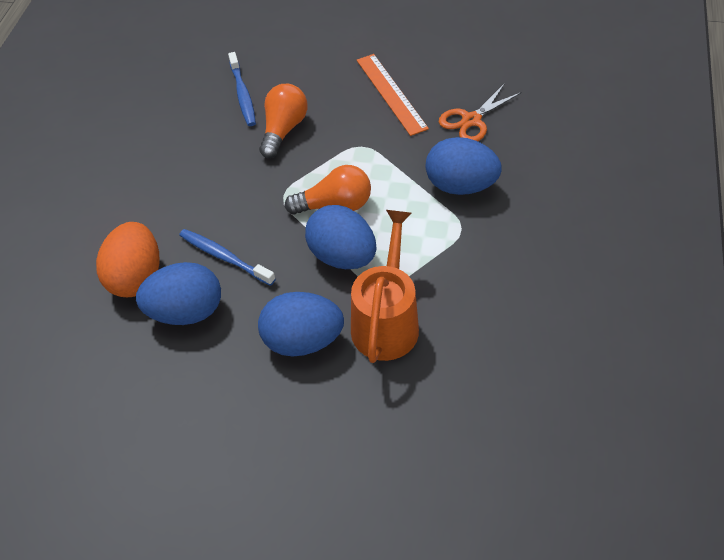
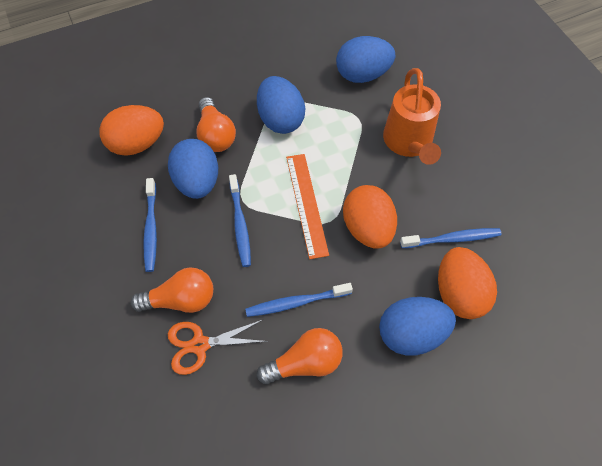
blue toothbrush: [179,229,276,286] [228,52,256,126] = 2 -> [143,178,157,272] [229,174,251,267] [245,283,353,317] [400,228,501,248] = 4
orange egg: [96,222,159,297] = 1 -> [99,105,164,156] [343,185,397,249] [438,247,497,319] = 3
orange light bulb: [259,84,308,158] [285,165,371,215] = 2 -> [131,267,213,313] [196,97,236,152] [257,328,343,385] = 3

